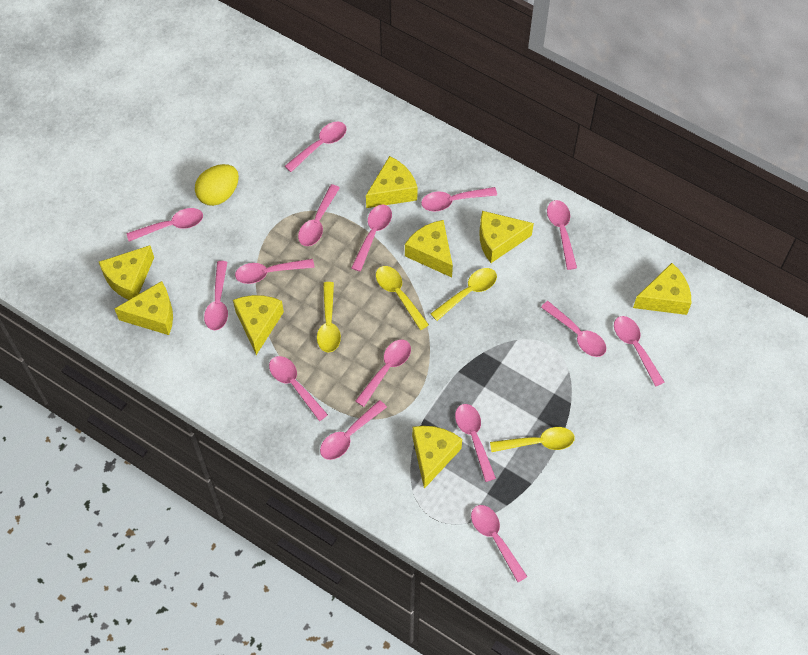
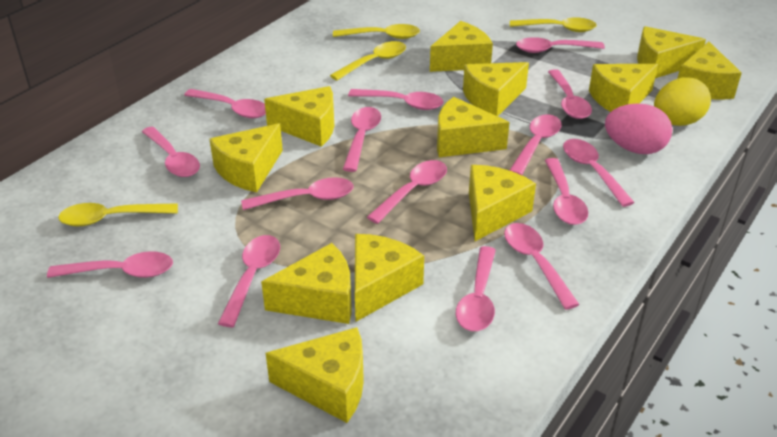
pink egg: none = 0 -> [605,103,672,154] = 1
yellow cheese: [99,245,154,300] [115,281,173,335] [233,295,284,355] [366,156,418,208] [405,220,453,277] [412,426,462,489] [479,211,534,263] [633,263,691,315] = 8 -> [209,124,283,192] [261,243,352,324] [264,86,334,147] [266,327,364,423] [355,234,424,322] [430,21,493,72] [437,97,510,157] [463,62,529,116] [469,165,536,241] [589,64,658,112] [637,26,706,78] [677,41,742,100] = 12

